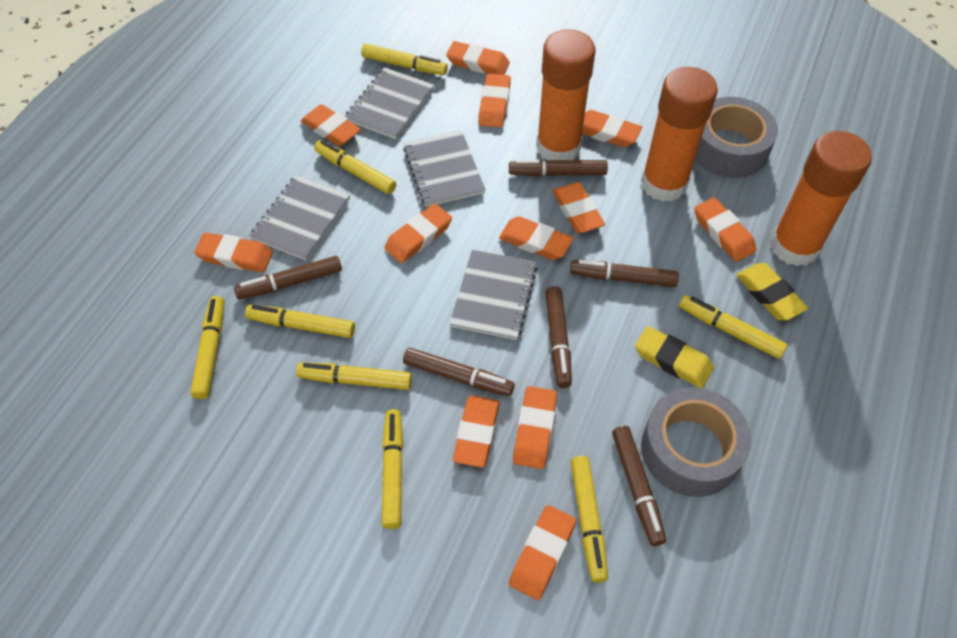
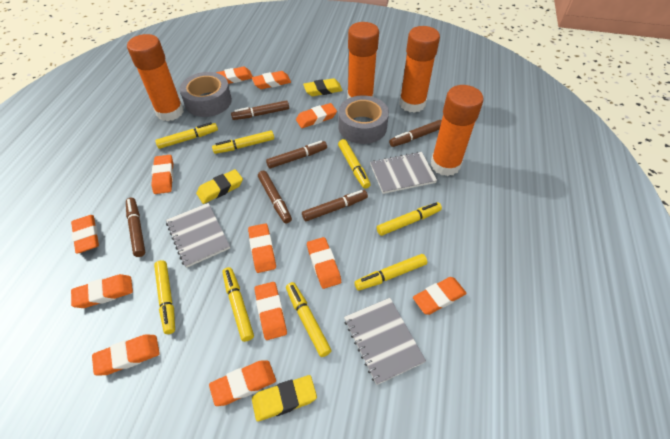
grey notebook: [250,175,350,260] [345,67,434,139] [403,130,486,207] [450,250,537,340] = 4 -> [166,203,230,268] [344,298,426,385] [370,152,437,194] = 3
orange glue stick: [536,29,595,160] [641,67,718,202] [770,131,872,266] = 3 -> [127,34,184,121] [347,22,379,99] [399,26,440,113] [431,85,484,176] = 4
yellow eraser: [635,326,714,388] [736,263,808,320] = 2 -> [196,169,243,204] [252,375,317,422] [303,78,343,96] = 3

